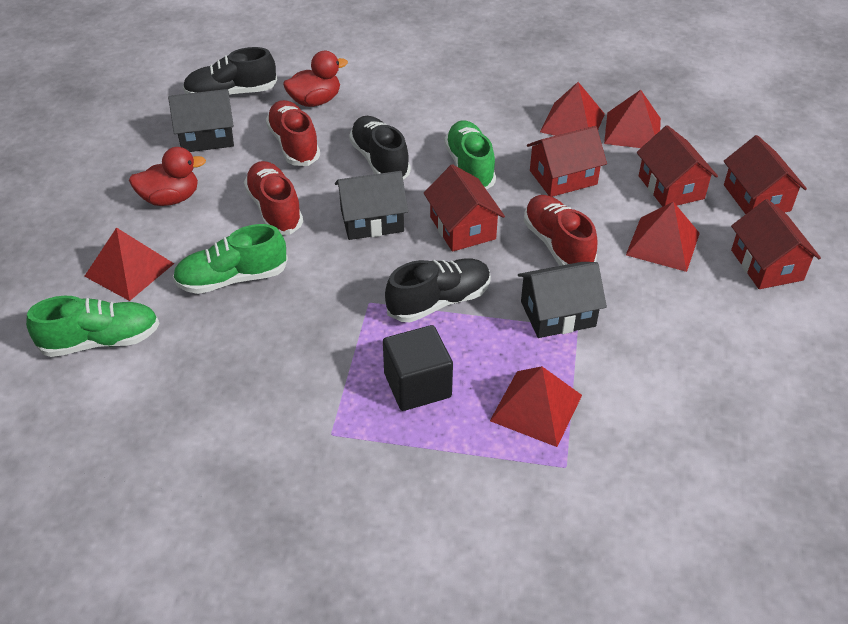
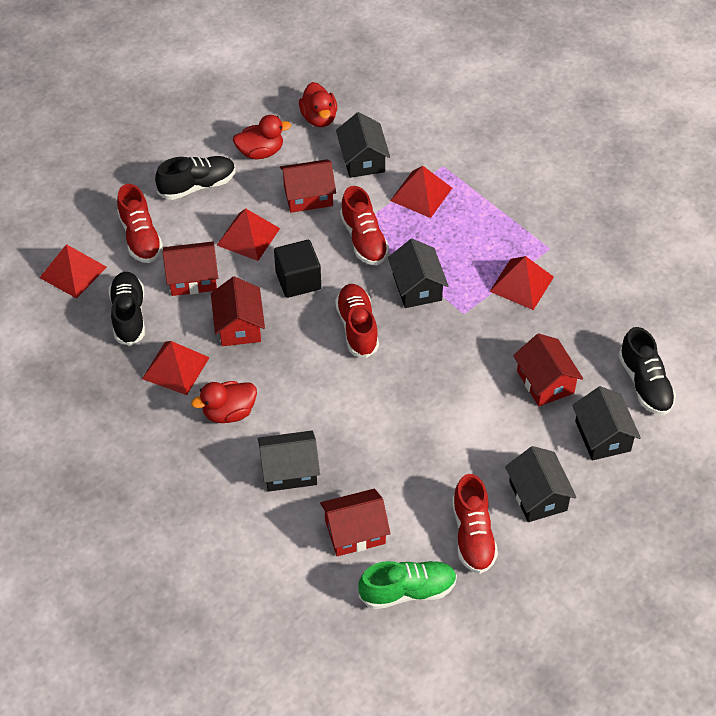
black house: [168,89,234,152] [335,171,408,240] [518,262,607,338] = 3 -> [258,431,320,492] [336,112,390,178] [388,239,449,308] [505,446,577,522] [572,386,641,460] = 5
green shoe: [26,296,159,357] [173,224,288,294] [444,120,496,190] = 3 -> [358,561,457,609] = 1
red duck: [129,147,206,206] [283,51,348,107] = 2 -> [191,381,257,423] [233,115,291,159] [299,82,337,127] = 3
red shoe: [244,161,303,235] [266,100,320,166] [524,195,597,266] = 3 -> [117,184,163,263] [335,284,379,358] [340,186,389,265] [452,474,498,574] = 4

